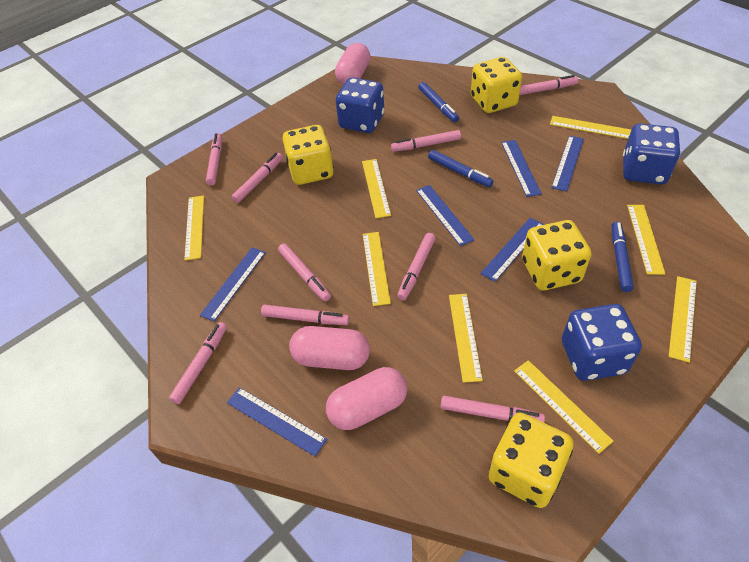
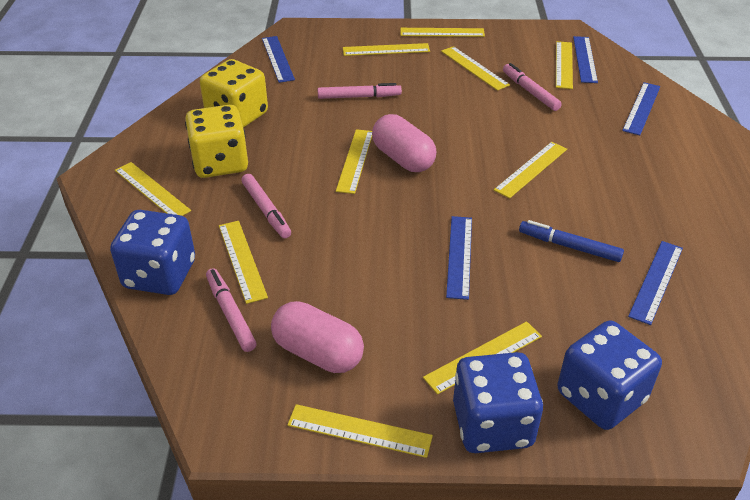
blue marker: [418,82,459,122] [428,150,494,187] [612,221,634,292] = 3 -> [519,220,624,262] = 1
blue ruler: [200,247,266,322] [227,387,327,456] [416,185,475,246] [480,218,544,282] [501,140,542,197] [551,136,584,192] = 6 -> [262,36,295,83] [446,216,472,300] [573,36,598,83] [622,82,660,135] [628,241,683,325] = 5
pink capsule: [289,326,370,370] [326,367,407,430] [335,43,371,85] = 3 -> [271,301,364,373] [372,114,436,172] = 2
pink marker: [169,322,227,404] [206,133,222,185] [231,153,283,203] [261,305,350,325] [278,243,331,301] [391,130,461,152] [397,233,436,300] [441,396,545,423] [520,75,578,95] = 9 -> [206,268,257,352] [241,174,291,238] [318,83,402,99] [503,63,562,111] = 4
yellow dice: [283,125,334,185] [471,57,522,113] [489,413,573,508] [522,220,591,290] = 4 -> [185,105,248,178] [200,59,268,128] = 2
yellow ruler: [184,196,204,261] [362,159,391,218] [363,232,391,306] [449,294,483,383] [514,360,613,454] [550,116,631,139] [627,205,665,275] [669,276,697,362] = 8 -> [115,162,191,216] [219,221,268,304] [287,404,433,458] [336,129,372,194] [343,43,430,56] [400,28,485,37] [423,321,542,394] [441,46,510,91] [494,142,567,198] [556,41,573,89] = 10

